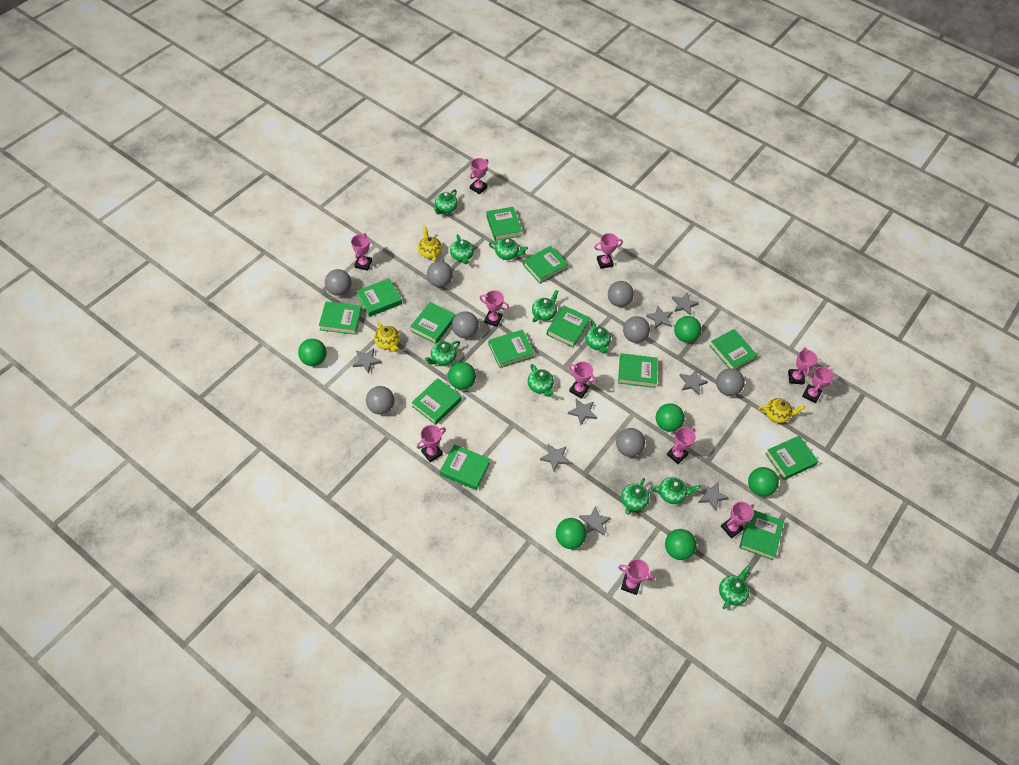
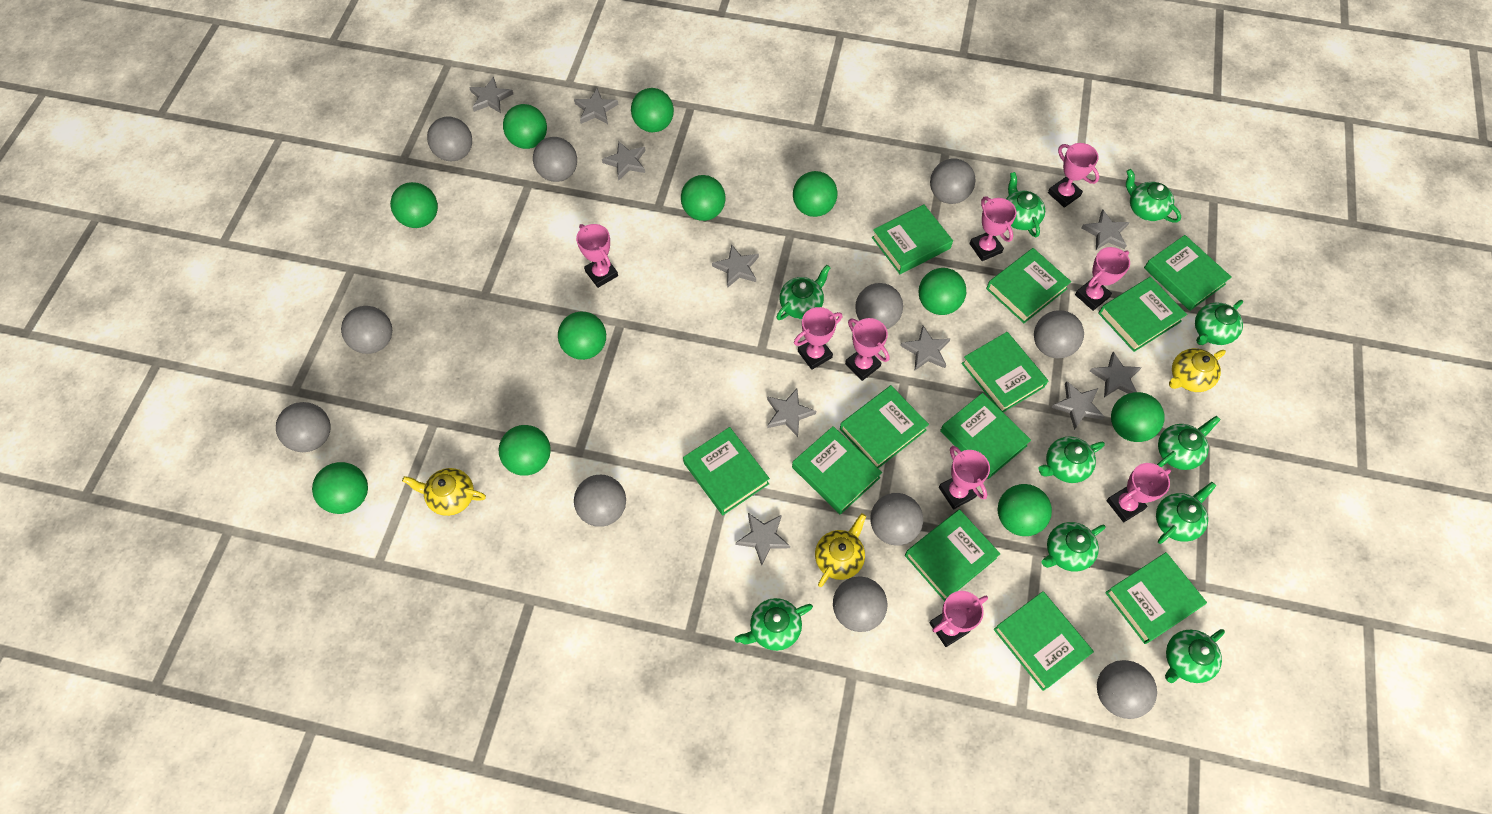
green ball: [298,339,327,366] [448,362,476,390] [556,518,587,549] [656,403,684,432] [665,529,696,560] [674,316,701,343] [748,467,779,497] = 7 -> [312,462,368,514] [390,182,438,228] [499,425,551,476] [503,104,547,149] [558,311,606,360] [631,88,674,132] [681,175,726,221] [793,171,837,217] [919,268,966,315] [998,484,1052,536] [1111,392,1165,442] = 11
green book: [319,301,362,335] [357,279,402,317] [410,302,456,344] [412,378,461,425] [440,444,491,490] [486,207,522,241] [488,330,534,368] [523,246,568,284] [547,306,590,347] [618,353,658,388] [709,329,757,370] [739,510,784,560] [765,435,818,480] = 13 -> [683,427,770,515] [792,426,882,515] [840,385,929,468] [872,204,953,274] [905,509,1000,601] [940,393,1031,479] [961,332,1048,412] [986,248,1071,323] [994,591,1094,691] [1098,277,1187,352] [1105,552,1207,644] [1144,235,1232,311] = 12
grey ball: [325,269,352,296] [366,386,395,415] [427,261,453,287] [452,311,479,338] [608,281,634,307] [616,428,645,457] [623,316,650,343] [716,369,745,396] = 8 -> [276,402,331,452] [341,306,392,354] [427,116,472,161] [533,137,577,182] [574,475,626,527] [833,576,888,632] [855,283,903,329] [870,493,923,546] [930,158,975,204] [1034,310,1084,358] [1097,660,1157,719] = 11
grey star: [353,348,382,374] [540,444,570,472] [568,399,597,425] [579,506,611,536] [646,305,673,329] [672,293,699,316] [679,370,708,395] [698,482,729,511] = 8 -> [469,77,513,113] [574,88,619,124] [602,141,646,181] [712,244,759,288] [736,513,790,565] [767,389,816,437] [900,326,950,370] [1051,381,1105,430] [1081,210,1129,250] [1090,351,1142,397] = 10
pink trophy: [351,233,372,271] [417,425,446,463] [470,158,488,194] [479,290,509,327] [568,361,597,399] [594,233,623,269] [618,559,655,595] [667,427,696,464] [721,502,754,538] [788,347,818,385] [802,366,834,403] = 11 -> [576,224,618,288] [794,307,843,370] [845,318,890,381] [929,591,988,647] [939,446,990,509] [970,197,1017,261] [1048,143,1099,208] [1075,247,1130,311] [1106,463,1171,522] = 9

